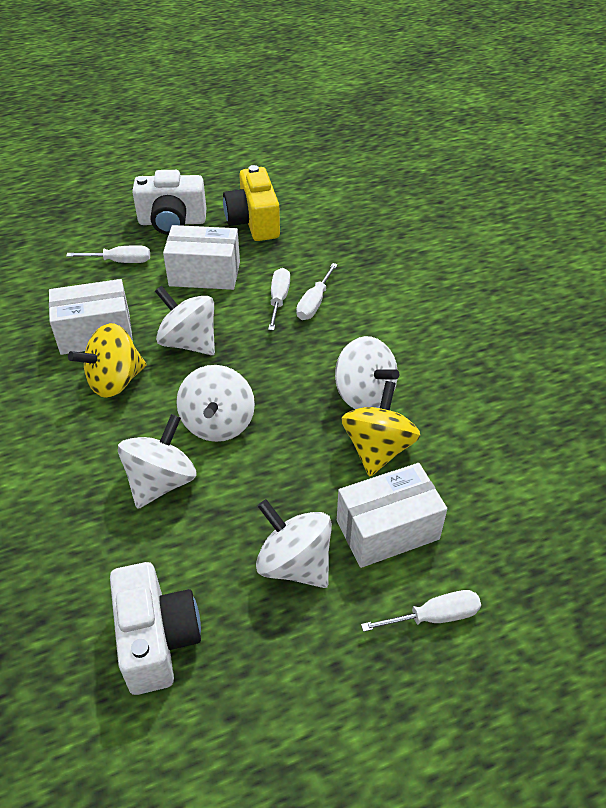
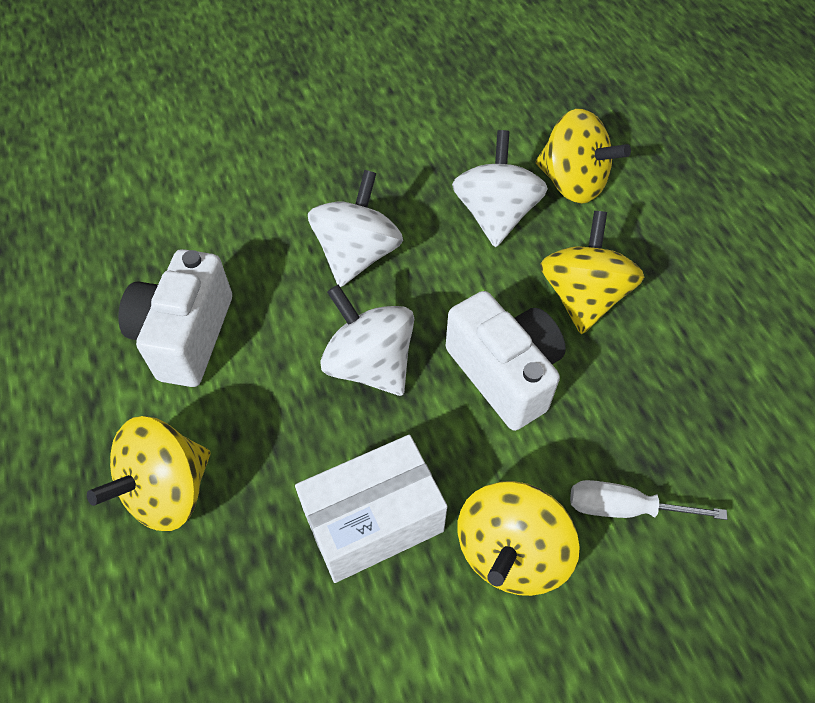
white box: [49,279,133,355] [163,225,240,290] [337,463,447,568] = 3 -> [295,435,447,583] = 1
white screwdriver: [66,245,150,263] [268,268,290,331] [296,263,338,320] [361,590,481,632] = 4 -> [570,480,727,520] = 1
white spinning top: [118,414,197,509] [155,286,215,355] [176,365,255,442] [256,499,332,588] [335,336,399,409] = 5 -> [308,170,403,287] [320,284,414,396] [452,130,548,247] = 3
yellow camera: [223,165,280,241] = 1 -> none = 0
yellow spinning top: [68,323,147,398] [342,381,421,476] = 2 -> [87,416,211,531] [457,481,580,596] [536,109,631,204] [540,211,644,334] = 4

